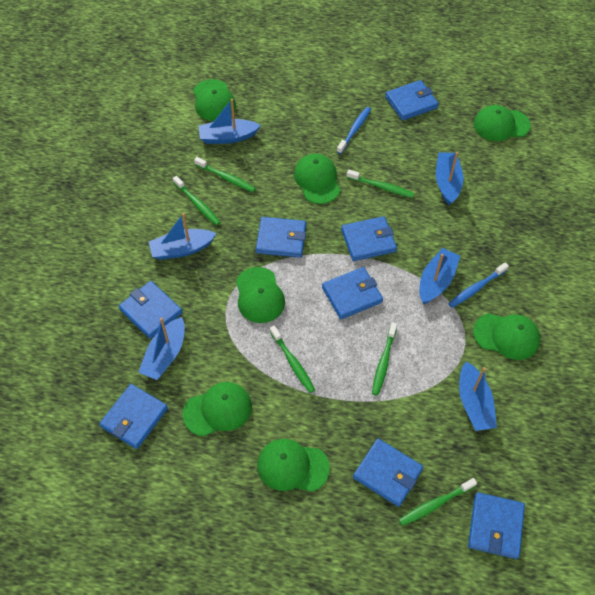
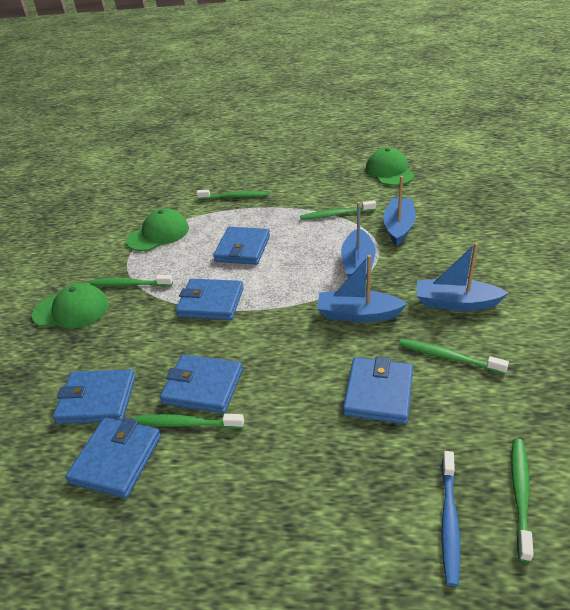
blue boat: [138,317,185,380] [149,213,217,260] [198,99,261,144] [419,248,460,304] [436,152,464,205] [459,361,497,431] = 6 -> [317,255,408,323] [341,202,376,280] [383,176,416,246] [417,243,508,311] = 4
blue toothbrush: [337,107,371,154] [448,262,509,308] = 2 -> [441,451,460,586] = 1
blue wallet: [99,384,168,449] [119,281,182,339] [256,217,306,258] [322,267,383,319] [341,216,397,261] [353,439,423,507] [385,80,439,121] [468,492,525,559] = 8 -> [53,369,136,424] [65,417,161,498] [160,354,243,414] [176,279,244,320] [213,227,270,265] [343,356,413,424] = 6
green cap: [183,382,252,436] [193,79,236,121] [236,267,285,323] [257,439,330,492] [294,154,340,204] [473,313,540,360] [474,105,531,141] = 7 -> [32,283,109,329] [126,208,189,251] [366,148,415,186] = 3

